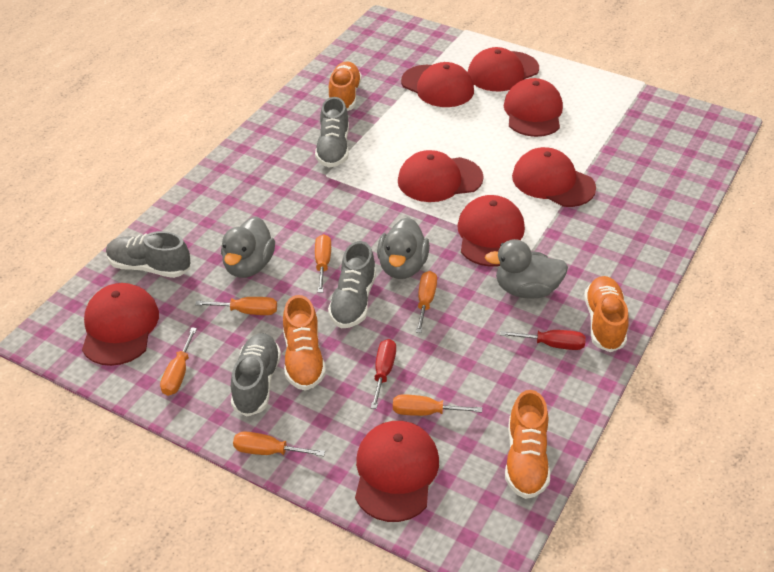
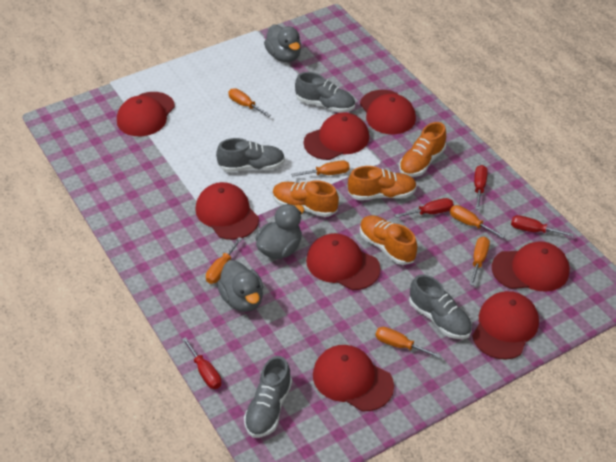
red screwdriver: [371,339,396,409] [500,330,586,350] = 2 -> [182,337,222,389] [395,198,454,218] [474,165,488,210] [511,215,574,237] = 4

